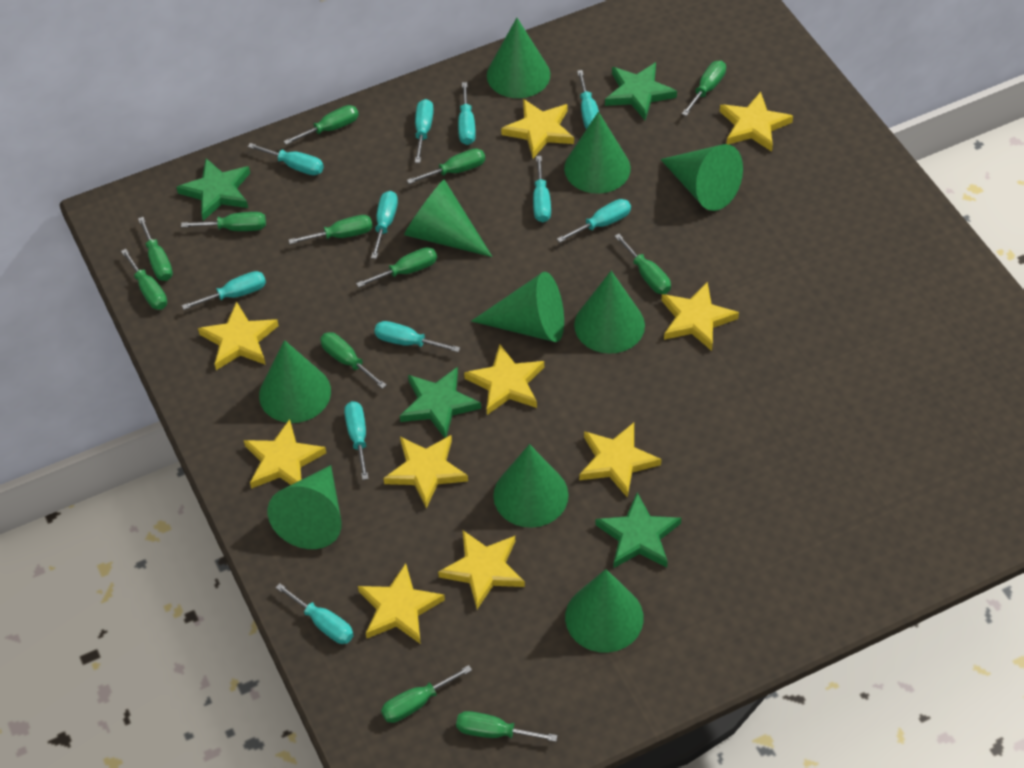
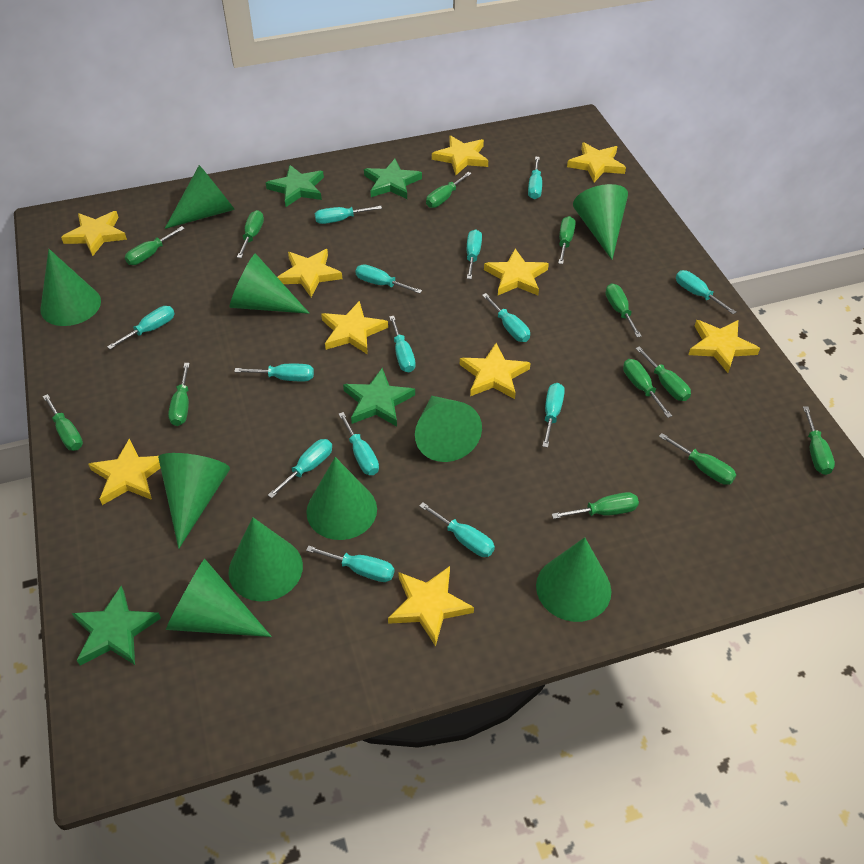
turquoise screwdriver: [182,271,266,310] [248,143,324,175] [275,583,354,644] [344,401,369,480] [371,191,398,259] [374,321,460,352] [415,99,434,163] [458,82,476,145] [533,156,551,222] [557,199,631,243] [577,70,599,129] = 11 -> [107,306,175,349] [234,364,314,382] [268,439,332,498] [306,545,395,582] [315,206,382,224] [339,412,379,475] [355,264,422,294] [389,316,415,373] [419,502,495,557] [467,229,482,279] [482,293,530,342] [528,157,542,199] [542,383,565,448] [676,270,736,314] = 14

